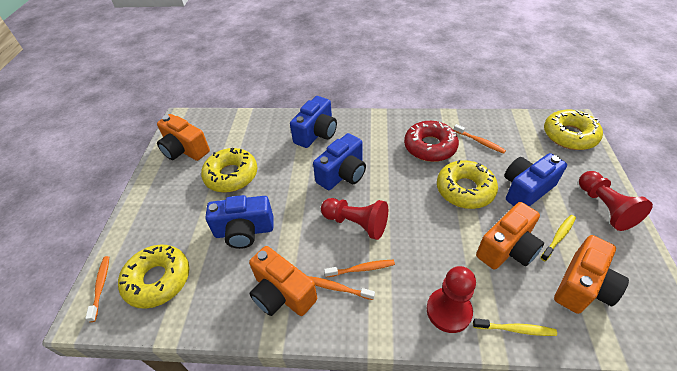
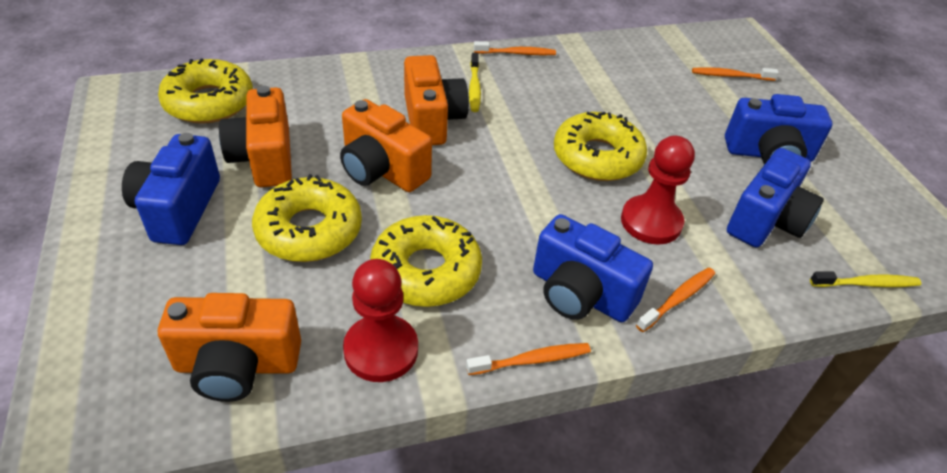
red donut: [404,121,459,162] = 1 -> none = 0
red pawn: [321,198,388,240] [427,266,476,333] [579,171,653,231] = 3 -> [343,259,418,382] [621,136,695,245] = 2

